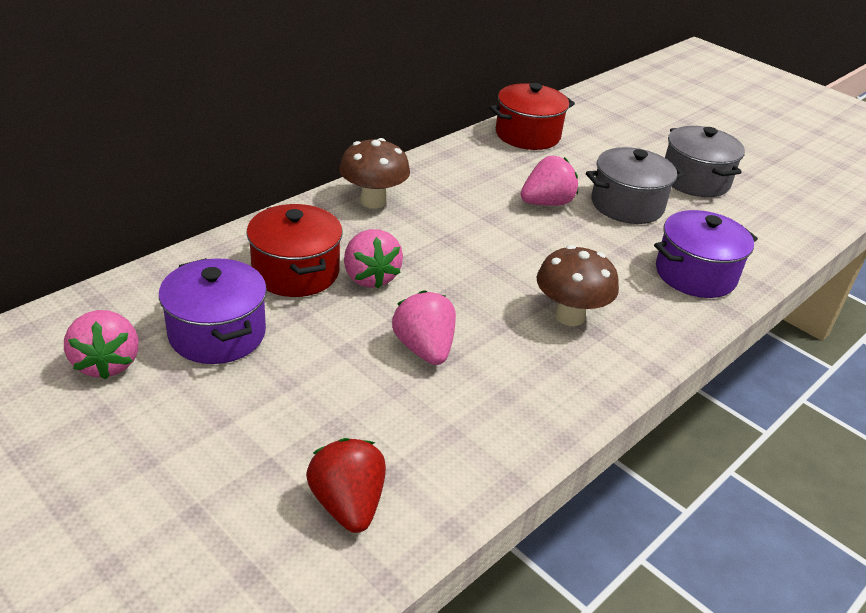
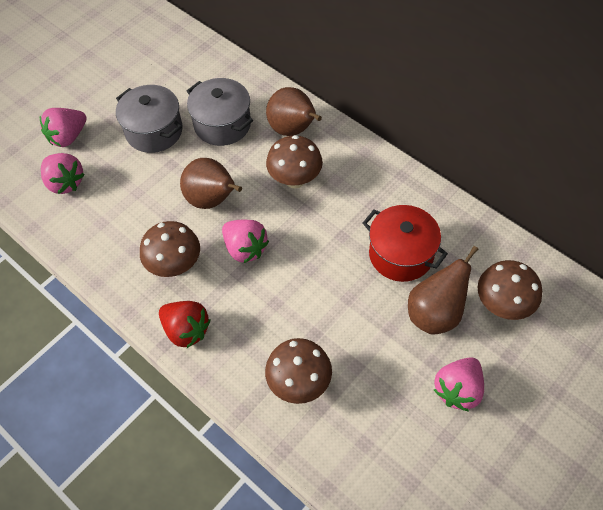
brown mushroom: [339,138,410,209] [537,245,619,326] = 2 -> [140,221,200,277] [265,338,332,404] [266,135,323,189] [478,260,542,320] = 4
brown pear: none = 0 -> [180,158,242,209] [266,87,322,136] [408,246,478,335] = 3
purple pot: [159,258,267,364] [654,210,758,298] = 2 -> none = 0
red pot: [246,204,343,297] [490,83,575,150] = 2 -> [363,205,448,282] = 1

